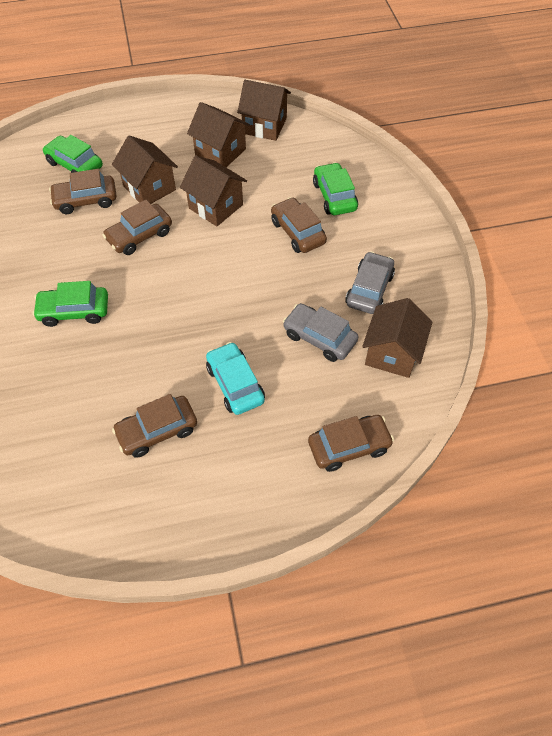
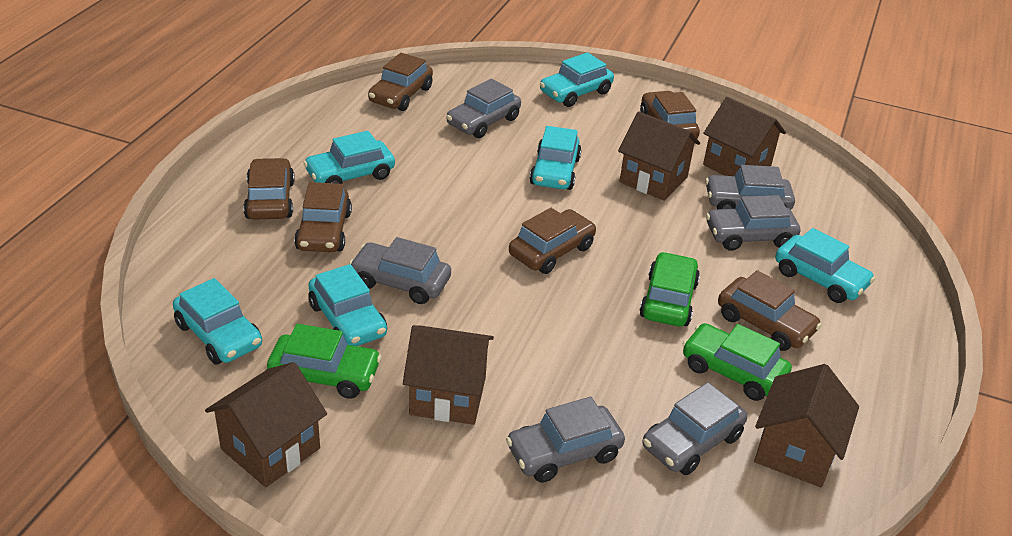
brown car: [49,169,117,214] [102,200,172,255] [112,394,197,458] [271,197,327,253] [308,415,394,472] = 5 -> [244,158,295,220] [294,182,352,252] [368,53,433,111] [509,208,596,274] [640,91,700,138] [718,270,822,351] = 6
grey car: [283,303,358,362] [345,252,395,314] = 2 -> [349,237,451,304] [446,79,521,138] [506,397,625,483] [642,382,747,475] [705,165,795,210] [706,195,800,251] = 6
turquoise car: [206,342,265,415] = 1 -> [173,278,262,365] [303,131,395,184] [308,264,387,346] [529,126,582,190] [540,52,614,107] [775,228,875,303] = 6

